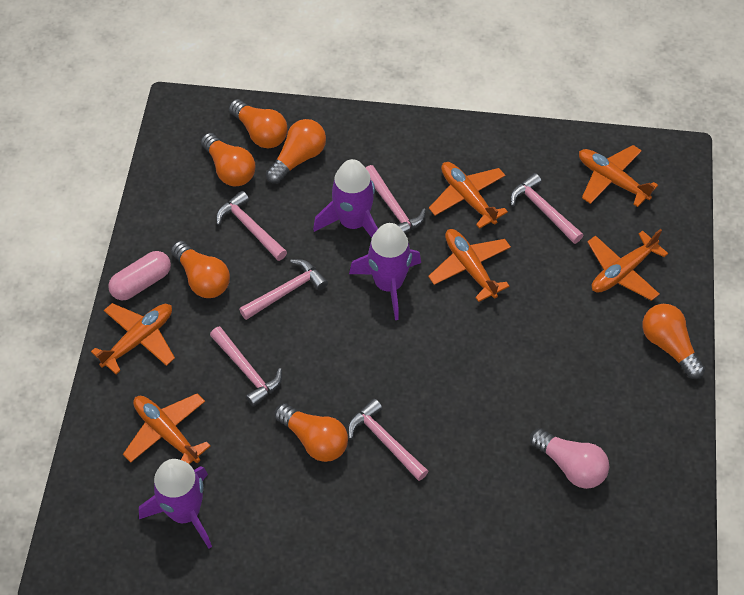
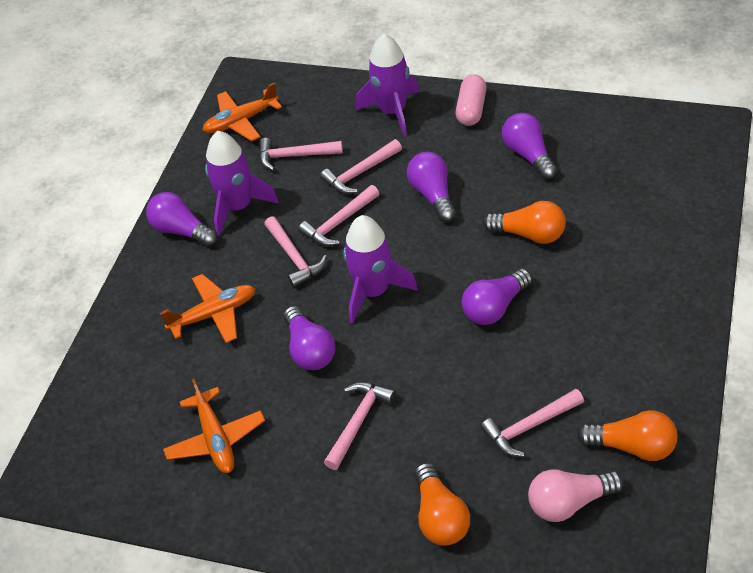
orange light bulb: [171,241,230,298] [201,133,256,186] [229,99,288,148] [266,119,326,184] [274,403,348,462] [643,304,705,379] = 6 -> [414,462,470,546] [483,201,566,244] [577,410,677,461] = 3
orange plane: [91,303,175,374] [123,393,211,464] [428,229,511,302] [429,162,508,229] [579,145,658,207] [587,229,668,301] = 6 -> [160,274,255,343] [163,379,265,473] [202,83,282,141] = 3
purple light bulb: none = 0 -> [146,192,217,247] [283,306,335,370] [407,152,456,222] [462,268,532,325] [502,113,557,179] = 5

